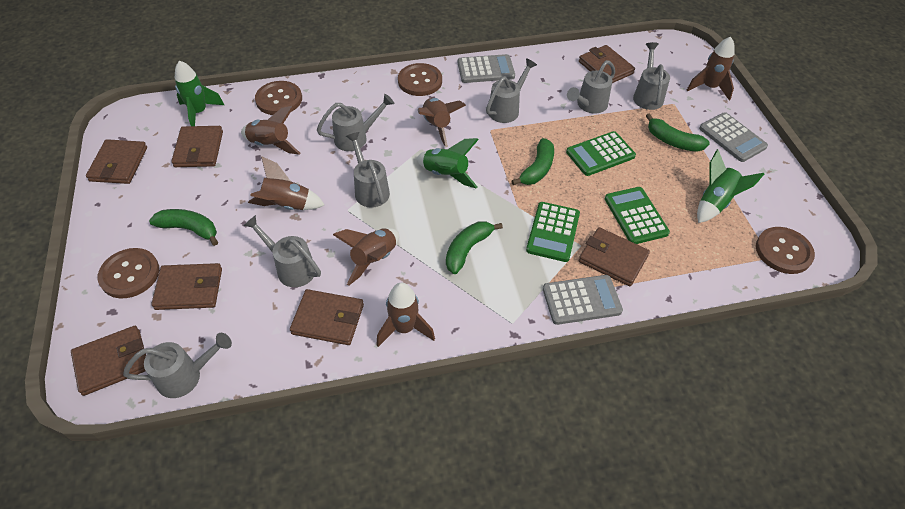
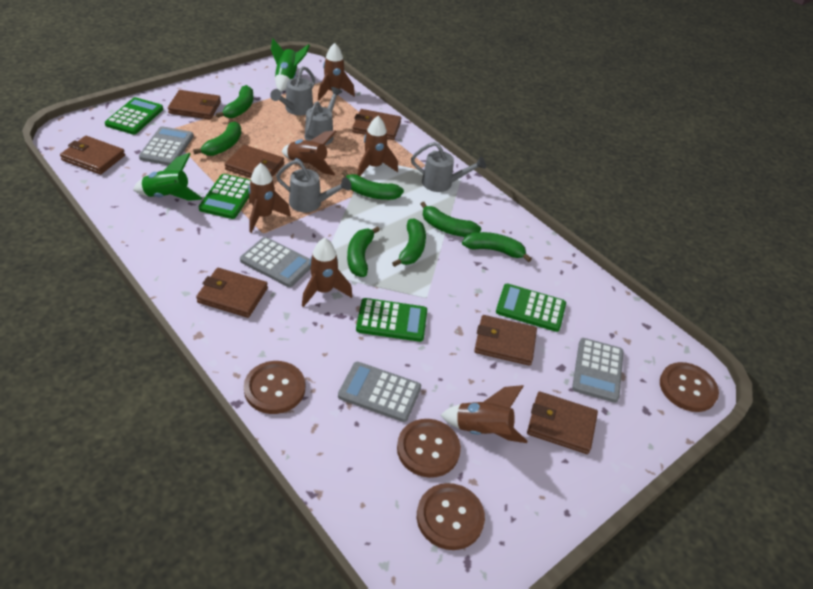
green banana: [149,209,218,246] [446,221,503,274] [512,138,554,185] [646,113,710,152] = 4 -> [193,122,241,156] [216,85,254,118] [342,171,404,200] [347,226,380,277] [392,219,426,267] [421,202,481,237] [462,232,532,262] = 7
green calculator: [526,202,580,262] [566,131,636,176] [605,187,670,244] = 3 -> [105,97,163,135] [199,174,250,219] [356,298,427,342] [496,284,566,332] = 4
green rocket: [175,60,224,126] [416,138,479,189] [697,149,765,223] = 3 -> [133,153,203,201] [271,39,310,92] = 2
grey calculator: [458,54,515,83] [543,275,623,325] [699,112,768,162] = 3 -> [139,126,194,165] [240,237,311,287] [338,362,421,422] [572,338,624,403] = 4
grey watering can: [123,333,232,398] [243,215,321,287] [317,94,394,151] [346,132,390,208] [486,58,537,123] [567,60,615,113] [633,42,670,110] = 7 -> [270,66,315,115] [276,160,351,213] [305,87,342,145] [411,142,486,192] = 4

